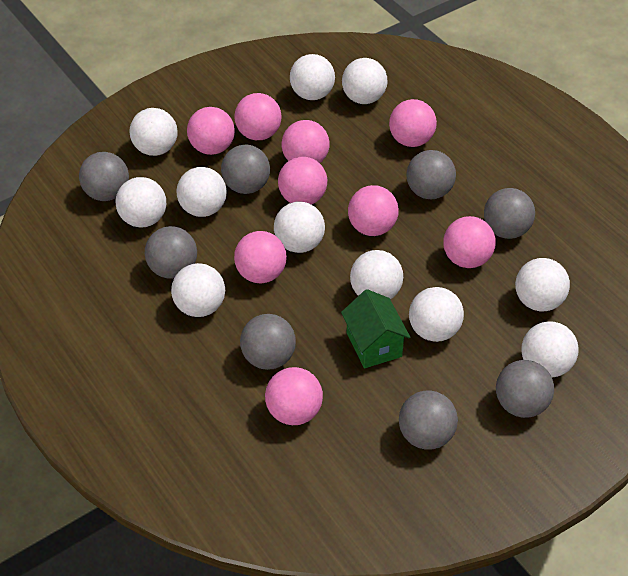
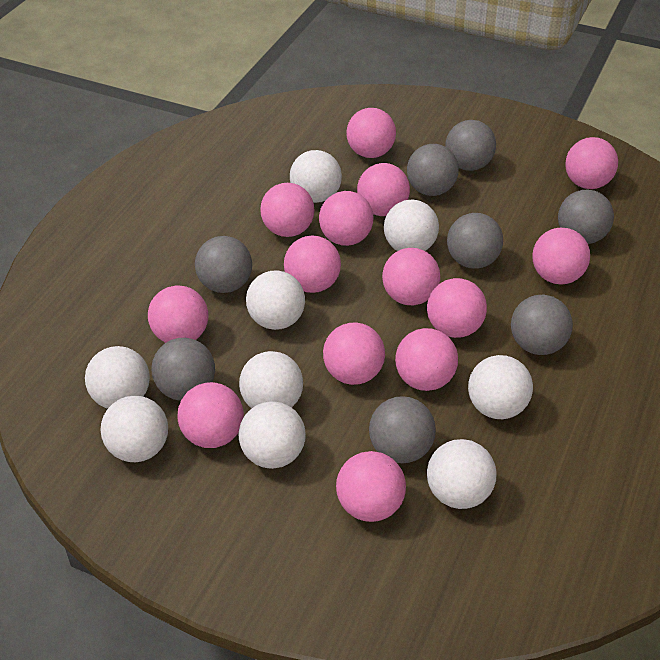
green house: [341,289,410,368] = 1 -> none = 0
pink ball: [187,107,235,155] [234,93,282,140] [234,231,287,283] [265,367,323,425] [278,157,327,205] [282,120,330,163] [348,185,399,236] [389,99,437,147] [443,216,496,268] = 9 -> [148,285,208,343] [177,382,244,448] [260,183,314,237] [284,236,341,293] [319,191,374,246] [323,323,385,385] [336,451,406,522] [346,108,396,158] [357,163,410,216] [382,248,440,306] [395,328,458,391] [427,278,487,338] [532,228,590,285] [565,137,618,189] = 14
white ball: [116,177,166,228] [130,108,178,156] [171,263,225,317] [176,167,227,217] [274,202,325,253] [290,54,335,100] [342,58,388,104] [350,250,403,299] [409,287,464,342] [515,258,570,311] [521,321,579,378] = 11 -> [85,346,150,409] [100,396,168,462] [239,351,303,408] [239,401,306,469] [246,270,305,330] [290,150,342,203] [384,200,439,251] [427,439,497,509] [468,355,533,419] = 9

